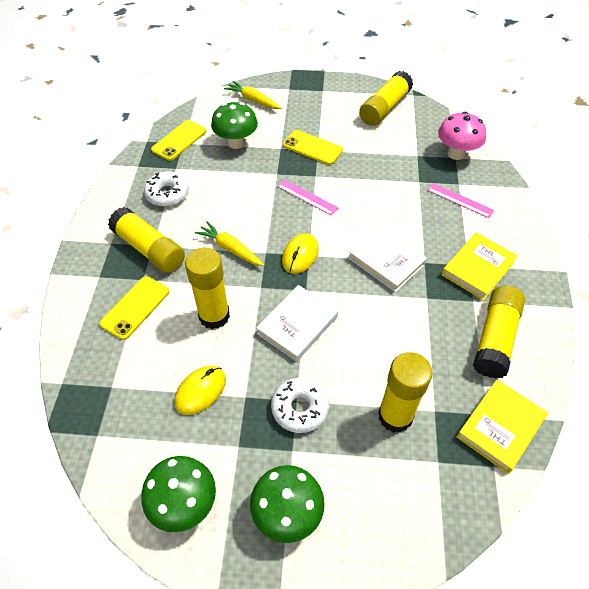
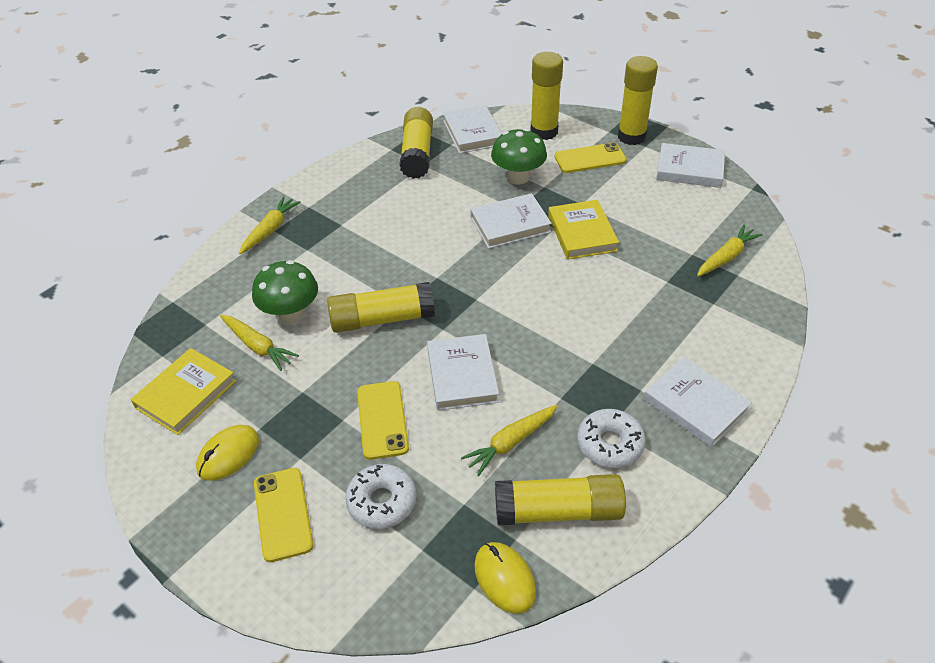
green mushroom: [141,456,216,532] [211,102,258,149] [250,465,325,543] = 3 -> [252,260,318,324] [491,128,547,185] = 2
pink mushroom: [438,112,486,160] = 1 -> none = 0
pink ruler: [277,180,338,216] [427,183,494,218] = 2 -> none = 0
white book: [256,285,338,362] [348,226,427,292] = 2 -> [427,334,499,411] [443,105,502,154] [470,193,552,249] [644,357,752,448] [656,143,725,188] = 5
yellow carrot: [195,221,264,266] [224,81,282,109] = 2 -> [220,315,299,371] [239,196,301,254] [461,405,558,476] [697,224,763,277] = 4

